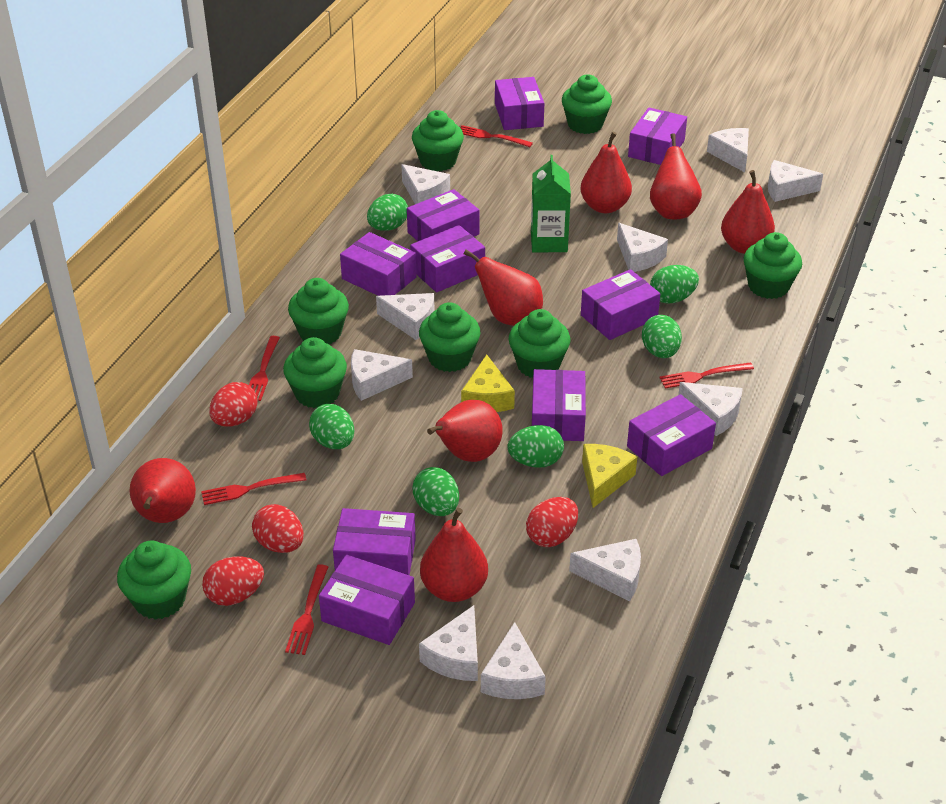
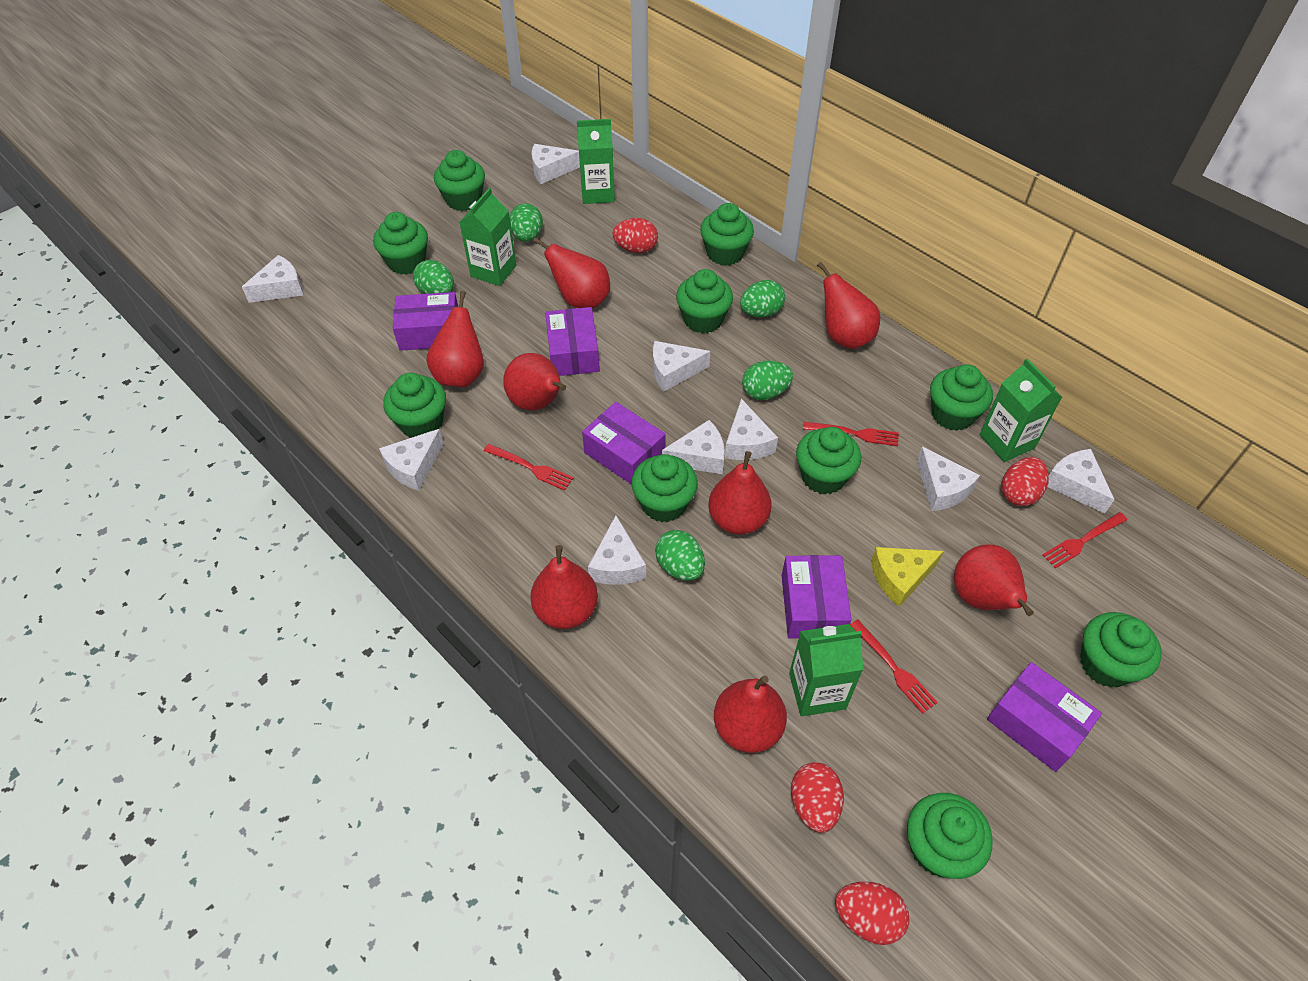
green carton: [531,155,571,252] = 1 -> [459,188,517,286] [577,119,615,204] [789,624,863,716] [980,359,1062,462] = 4
green cupcake: [117,541,191,620] [283,337,347,408] [288,278,349,344] [412,110,464,171] [419,302,480,372] [509,309,570,378] [562,74,612,134] [743,232,802,299] = 8 -> [373,212,428,275] [383,373,446,437] [434,150,485,211] [632,454,698,522] [676,269,733,333] [700,203,754,266] [796,427,861,495] [907,793,993,879] [930,364,993,431] [1080,612,1162,688] = 10
green egg: [309,404,354,449] [367,194,408,231] [412,467,459,516] [508,425,564,468] [642,315,682,358] [650,265,699,304] = 6 -> [413,260,454,294] [509,203,543,242] [655,530,705,581] [740,280,785,317] [742,360,793,400] = 5
purple box: [319,555,415,645] [333,508,416,575] [340,232,417,296] [407,189,479,241] [410,225,485,292] [495,77,544,130] [532,369,586,441] [581,269,660,340] [627,394,716,476] [628,107,687,165] = 10 -> [393,292,458,351] [545,307,600,376] [582,402,666,485] [782,555,852,639] [987,662,1102,772] = 5
red fork: [201,473,306,505] [249,336,280,401] [285,564,328,655] [460,125,533,147] [659,362,754,389] = 5 -> [484,444,574,491] [803,422,899,446] [850,619,938,714] [1042,512,1127,569] = 4
red pear: [129,458,196,523] [420,508,488,602] [427,400,503,462] [464,249,543,326] [581,132,632,213] [650,133,702,219] [721,170,775,254] = 7 -> [426,291,484,387] [503,353,566,410] [530,545,598,629] [533,237,610,309] [708,451,772,535] [714,675,787,753] [817,262,880,349] [954,545,1034,616] = 8
white cheese: [351,349,413,401] [376,293,435,340] [401,164,450,204] [419,605,478,681] [481,622,546,699] [569,539,641,601] [617,223,668,272] [678,382,743,436] [707,128,749,172] [768,160,823,202] = 10 -> [242,255,304,303] [379,429,444,491] [532,144,580,184] [588,515,646,585] [653,341,710,391] [662,420,725,474] [725,399,778,460] [917,446,980,511] [1047,449,1115,514] = 9
yellow cheese: [461,355,515,412] [582,444,637,508] = 2 -> [871,547,944,607] = 1

